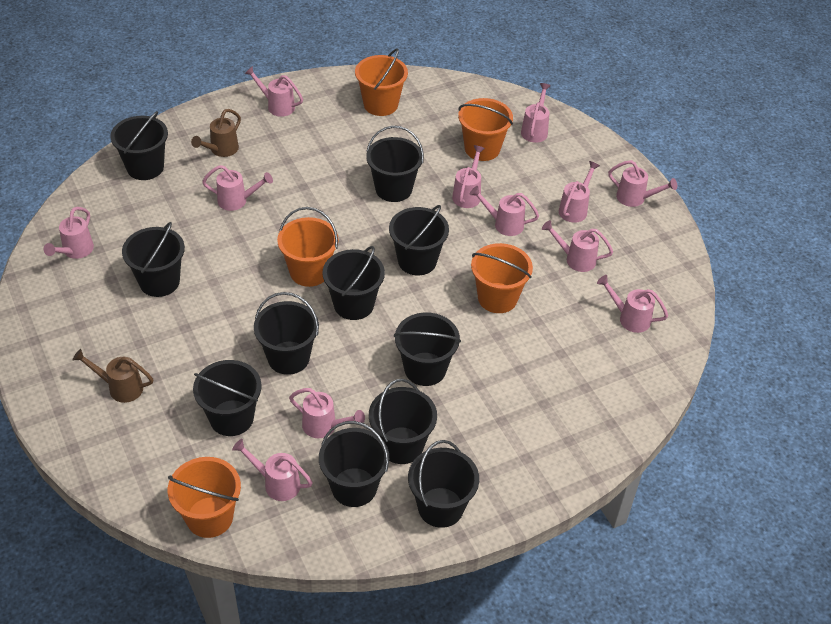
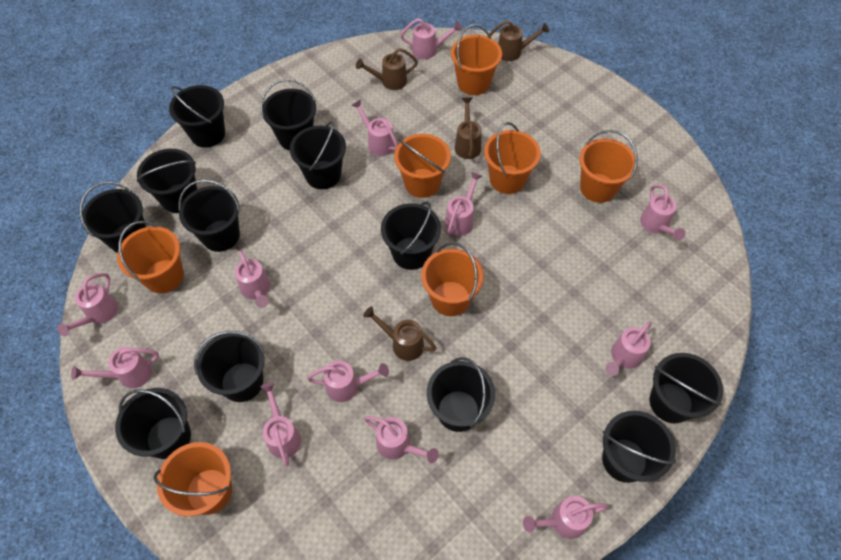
black bucket: [110,111,168,180] [122,222,185,297] [193,360,262,436] [254,292,319,375] [319,421,389,507] [322,246,385,320] [366,126,424,202] [369,379,437,464] [389,205,449,275] [394,313,461,386] [408,440,479,528] = 11 -> [80,182,146,253] [115,388,191,459] [136,149,197,213] [169,85,225,148] [178,179,240,252] [194,331,265,402] [261,79,316,150] [290,121,346,189] [381,202,441,270] [427,357,495,432] [602,411,676,483] [649,353,723,423] = 12
brown watering can: [72,349,153,403] [191,109,241,157] = 2 -> [356,48,418,90] [363,306,436,361] [455,97,482,159] [490,20,549,61] = 4
orange bucket: [168,457,241,538] [277,207,338,287] [355,48,408,116] [458,98,513,161] [471,243,533,313] = 5 -> [117,221,184,293] [154,442,232,517] [394,134,451,198] [421,242,484,316] [451,24,502,95] [484,122,541,194] [579,130,637,203] = 7

